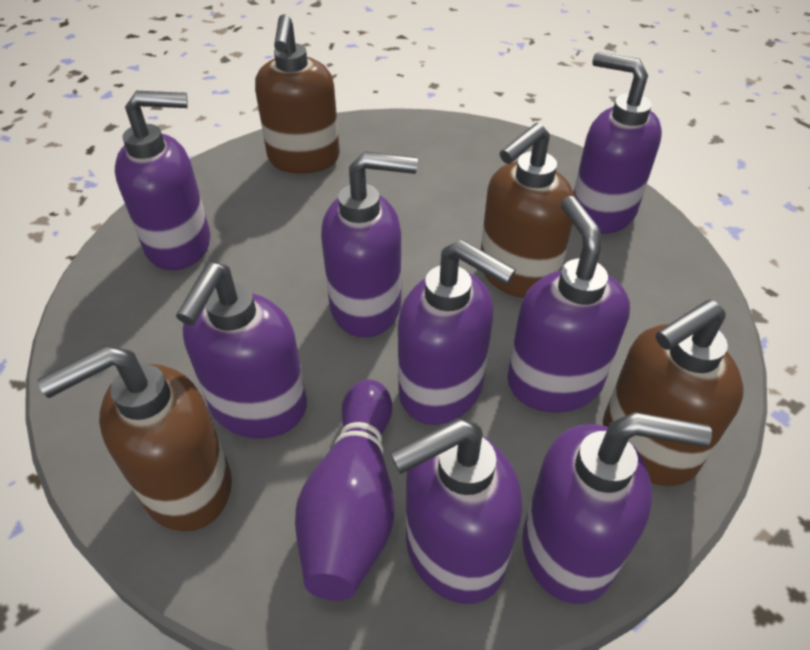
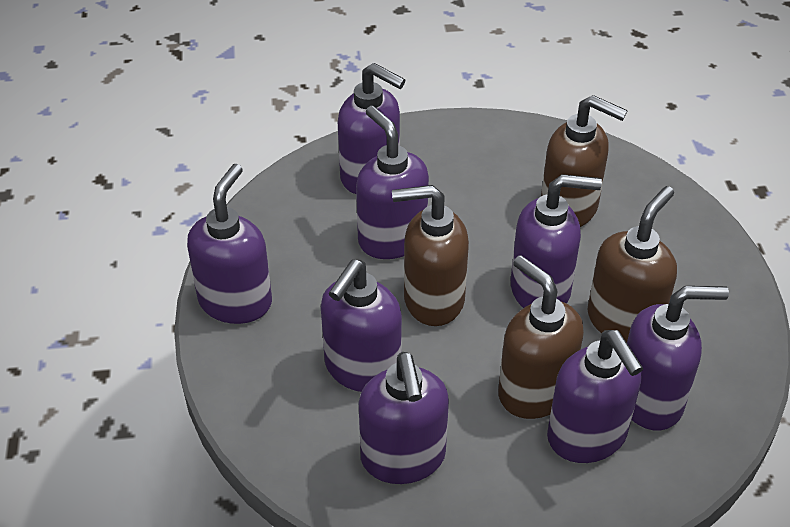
purple bowling pin: [295,379,395,601] = 1 -> none = 0

